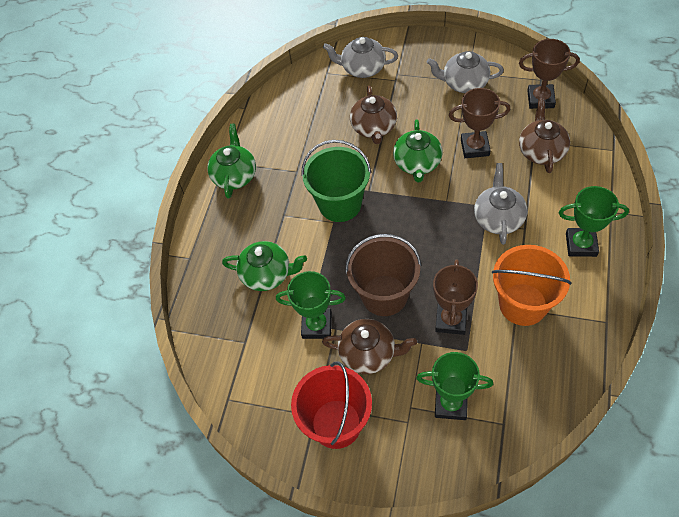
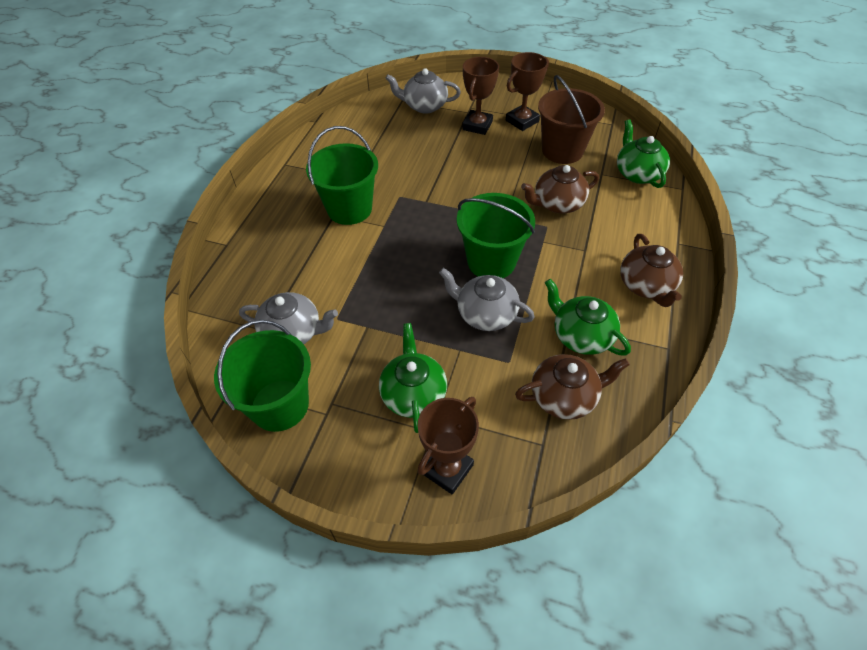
green bucket: [301,140,371,222] = 1 -> [214,320,311,432] [306,126,378,225] [457,193,535,278] = 3
green trophy: [276,271,346,339] [416,352,493,420] [559,186,629,257] = 3 -> none = 0
orange bucket: [492,245,572,326] = 1 -> none = 0
red bucket: [291,362,372,449] = 1 -> none = 0

